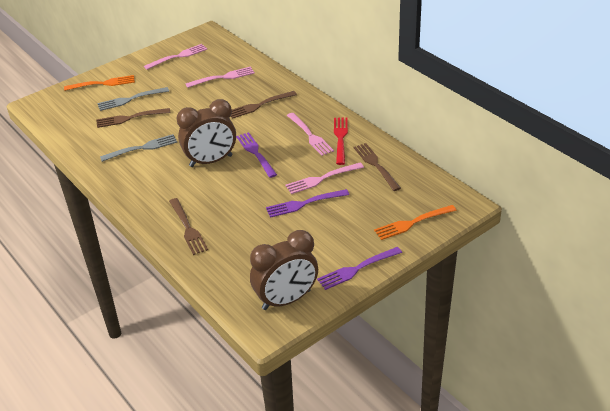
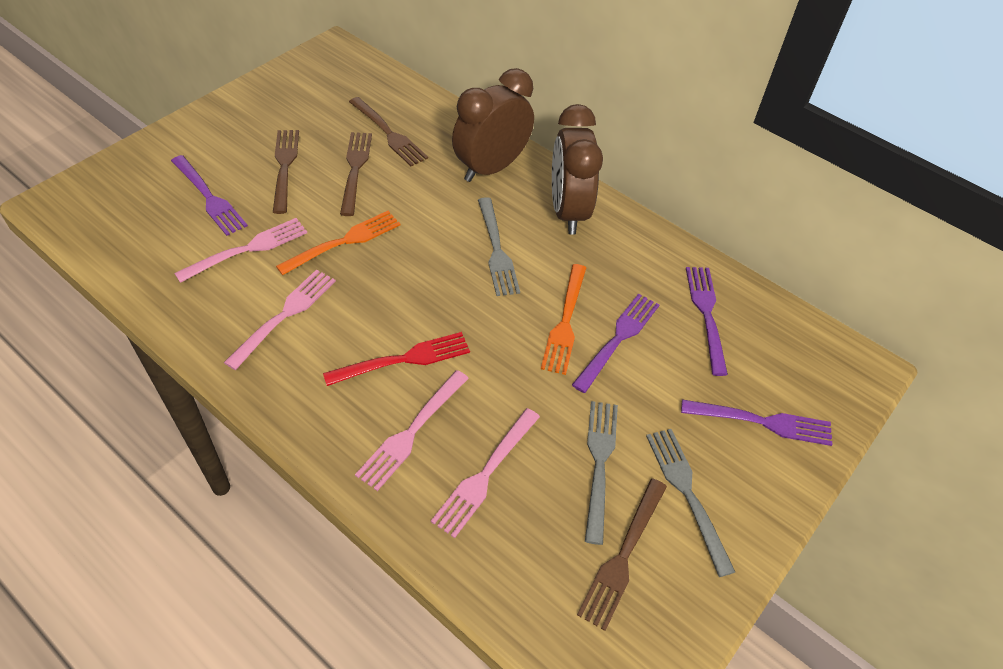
grey fork: [97,87,169,111] [100,134,177,162] = 2 -> [478,197,520,296] [585,401,618,545] [646,429,735,577] = 3
purple fork: [236,132,277,178] [266,189,349,218] [317,247,402,290] = 3 -> [171,155,248,236] [572,294,659,393] [681,399,833,446] [686,267,728,376] = 4

